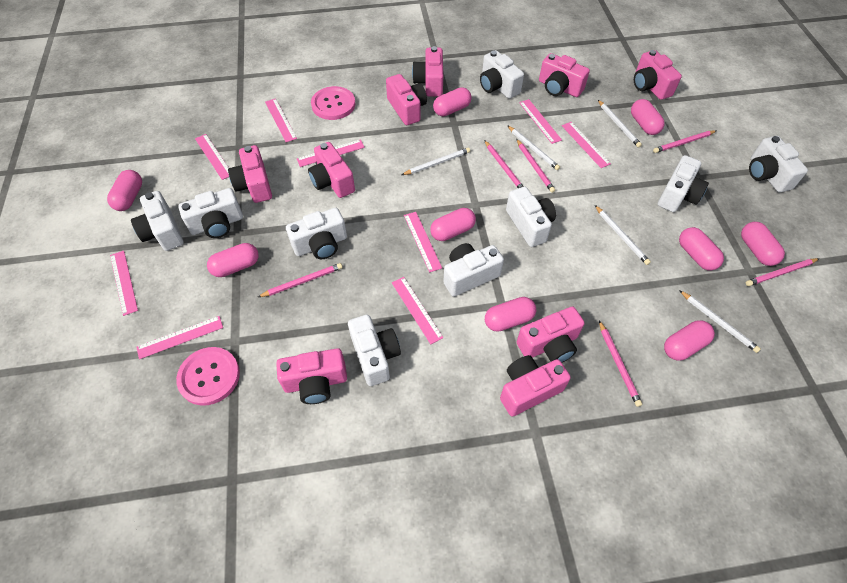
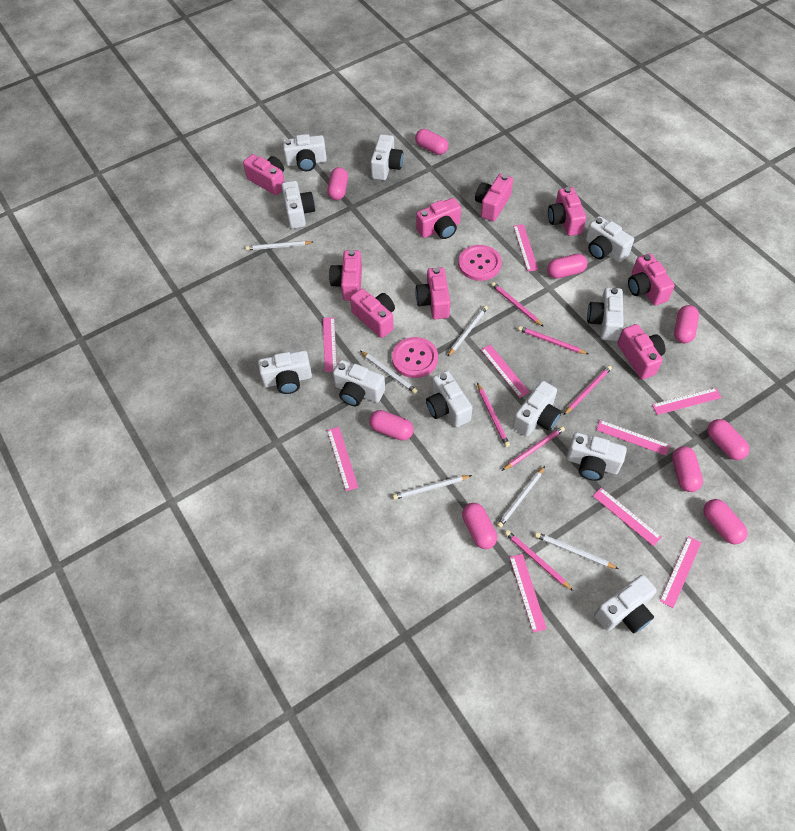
white camera: [131,191,184,251] [178,188,243,238] [286,208,347,259] [348,314,401,386] [443,243,504,297] [480,50,524,99] [506,187,556,247] [657,155,709,212] [749,136,808,193] = 9 -> [258,350,312,394] [282,181,315,229] [283,134,327,171] [333,360,385,406] [370,134,403,180] [426,371,472,427] [513,381,561,436] [567,432,627,481] [586,216,634,263] [587,287,624,341] [594,575,657,633] = 11
white pencil: [402,148,470,175] [507,125,560,170] [595,205,651,265] [598,100,642,148] [679,290,761,353] = 5 -> [246,241,313,250] [360,351,418,394] [393,475,472,500] [447,305,488,357] [497,466,545,528] [535,532,618,569] = 6

